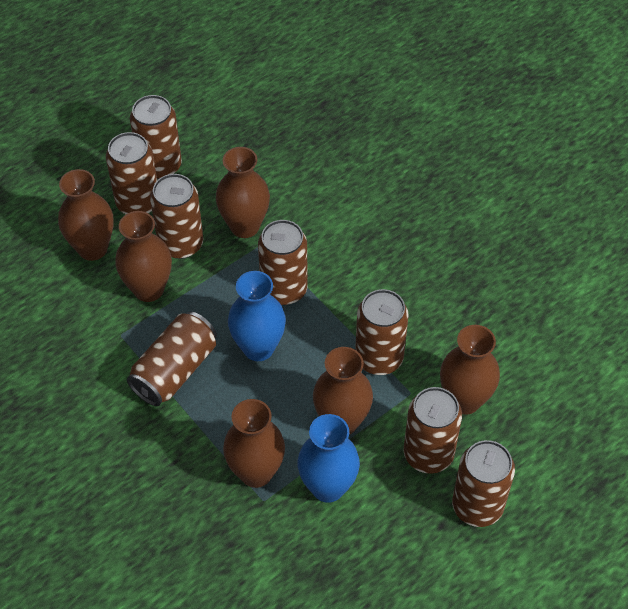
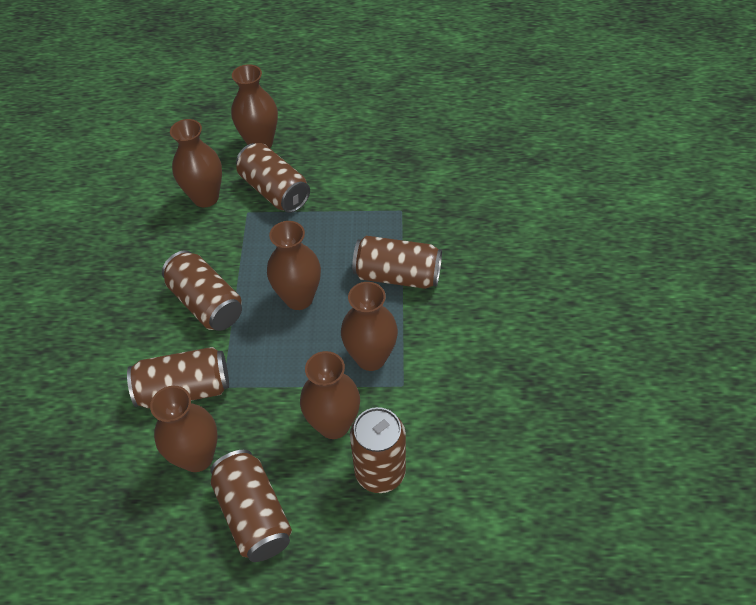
blue vase: [228,271,286,361] [297,414,360,503] = 2 -> none = 0
brown can: [106,132,157,214] [127,312,217,406] [130,95,182,179] [150,174,203,259] [258,220,308,305] [355,289,409,375] [404,387,462,474] [452,440,515,527] = 8 -> [127,347,229,408] [162,250,242,331] [210,450,292,562] [236,143,310,213] [350,407,406,493] [352,236,442,289] = 6

